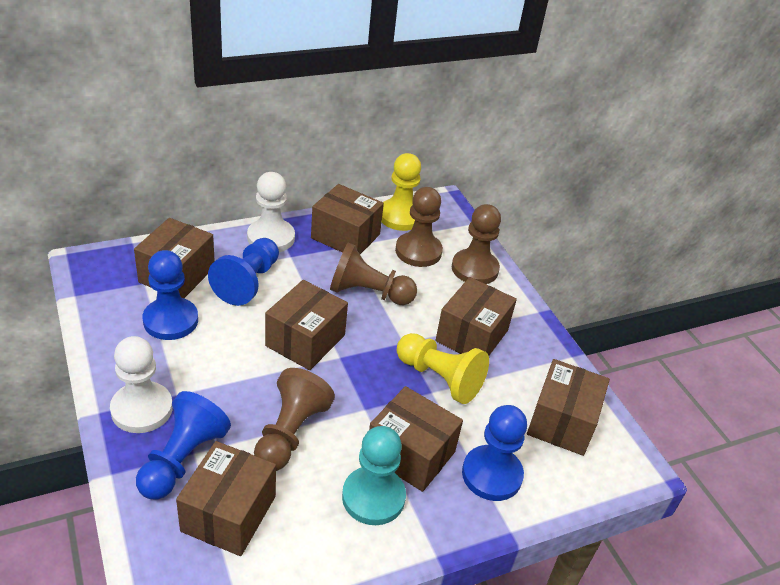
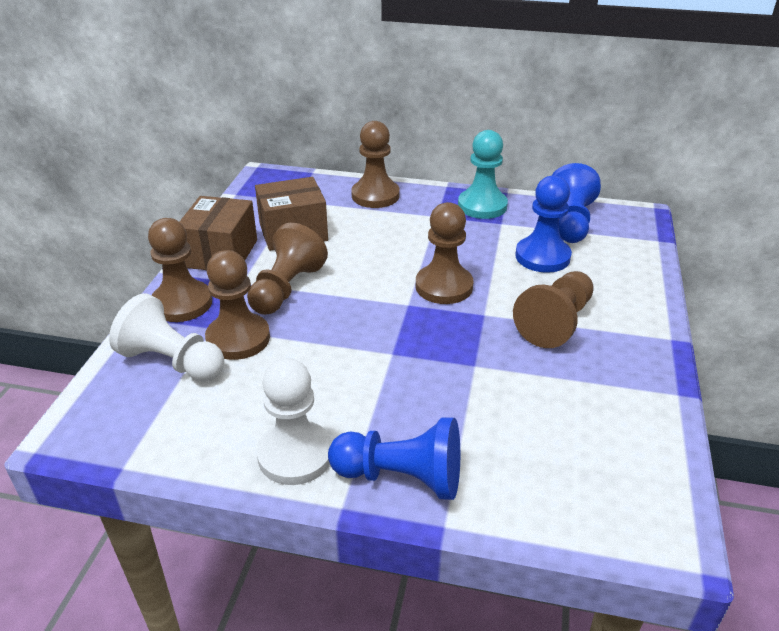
blue pawn: [136,391,231,500] [143,250,198,340] [208,238,279,306] [462,405,527,501] = 4 -> [328,417,460,500] [515,175,572,273] [552,163,601,243] = 3
brown box: [134,218,215,298] [176,441,276,556] [265,280,348,370] [311,184,384,254] [369,386,463,492] [436,277,517,355] [527,359,610,456] = 7 -> [179,196,257,270] [255,177,328,251] = 2
brown pawn: [254,368,335,471] [330,243,417,305] [395,187,443,267] [452,204,501,284] = 4 -> [148,218,212,322] [205,250,270,360] [247,223,328,315] [351,121,400,208] [416,202,473,304] [513,271,594,348] = 6
yellow pawn: [382,153,421,231] [397,333,489,404] = 2 -> none = 0

